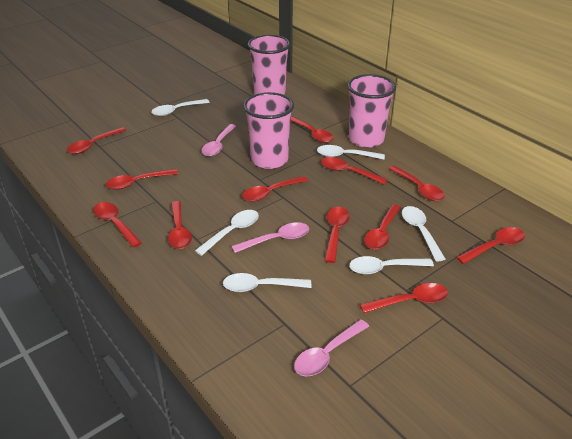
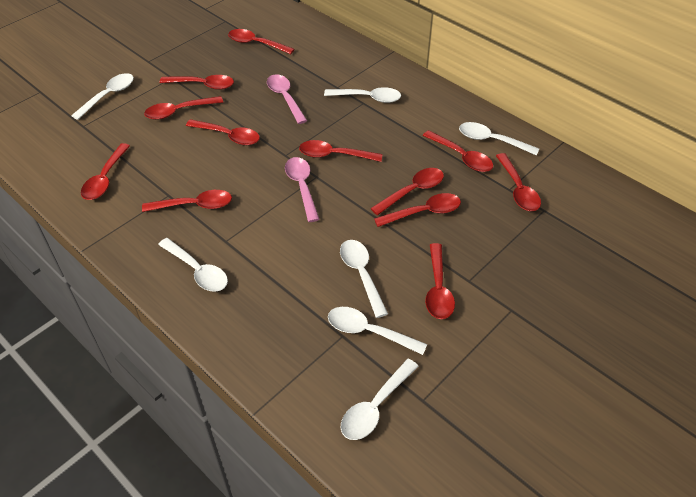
pink cup: [243,92,294,169] [248,35,290,95] [347,74,396,148] = 3 -> none = 0
pink spoon: [201,124,236,156] [231,222,309,253] [294,319,369,377] = 3 -> [267,74,307,124] [285,157,320,222] = 2
white spoon: [151,99,210,116] [195,210,259,256] [223,273,311,292] [317,145,385,160] [349,256,434,274] [402,206,445,262] = 6 -> [71,73,134,120] [158,238,228,292] [324,87,401,103] [328,307,427,355] [340,240,388,318] [341,359,419,440] [459,122,539,156] = 7

